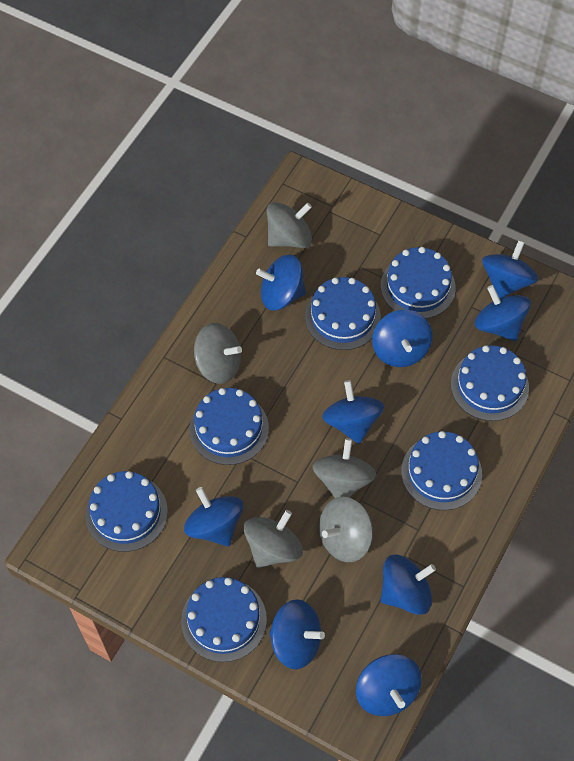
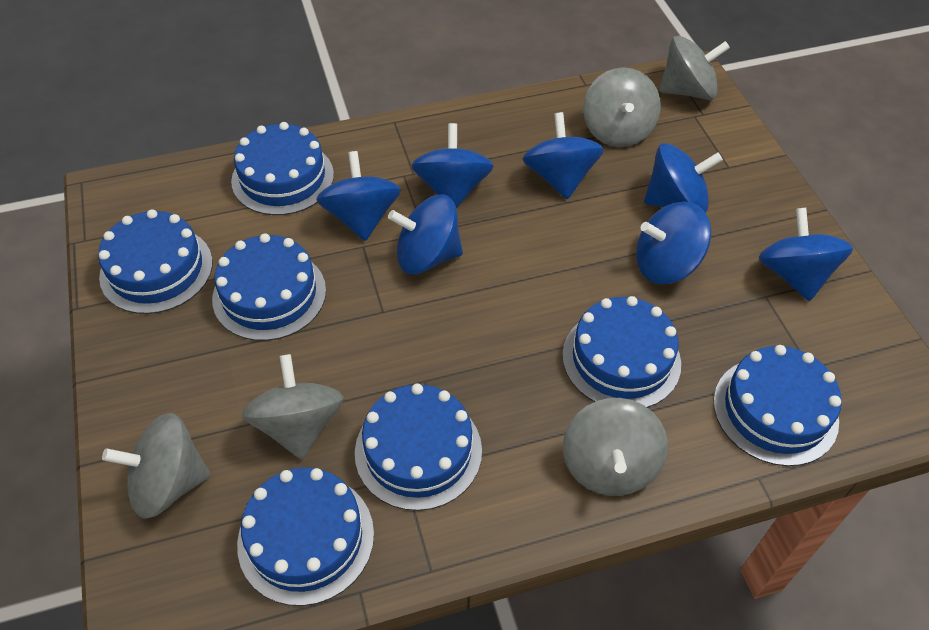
blue spinning top: [184,487,243,546] [256,254,306,311] [269,599,325,669] [322,380,384,444] [356,654,422,716] [372,310,432,367] [381,555,436,615] [475,285,531,341] [482,240,538,298] = 9 -> [316,151,401,241] [388,194,463,274] [411,123,494,208] [522,112,604,199] [636,201,711,284] [644,143,723,213] [758,208,853,301] = 7

